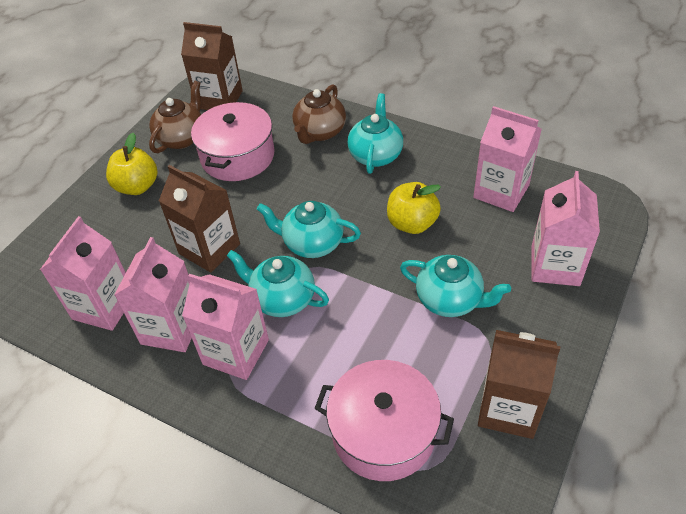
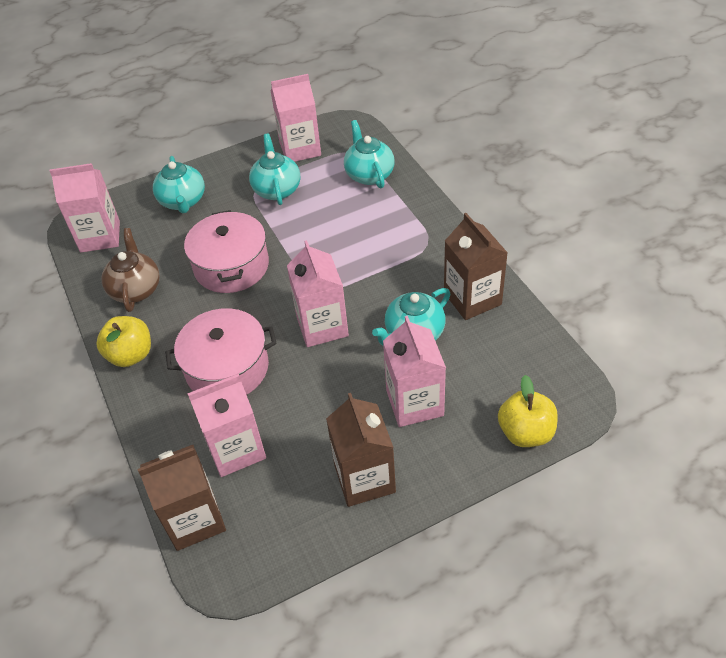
brown teapot: [149,81,201,153] [292,84,346,144] = 2 -> [102,228,160,312] = 1

